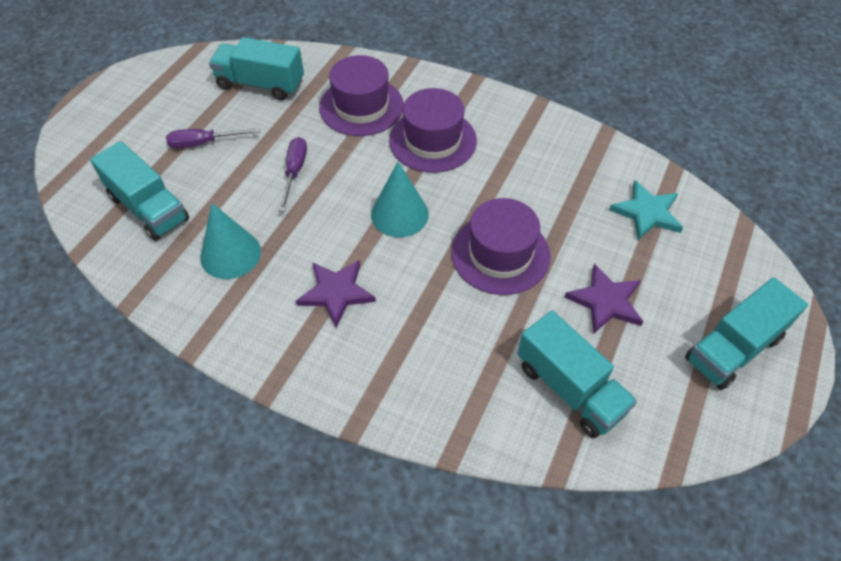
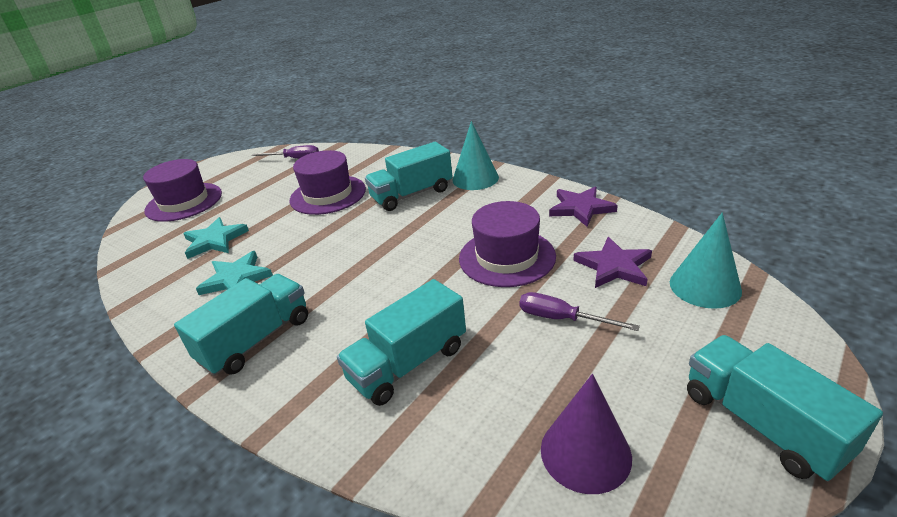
purple cone: none = 0 -> [541,374,632,494] = 1
turquoise star: [609,180,683,240] = 1 -> [183,217,249,259] [196,251,273,295] = 2

